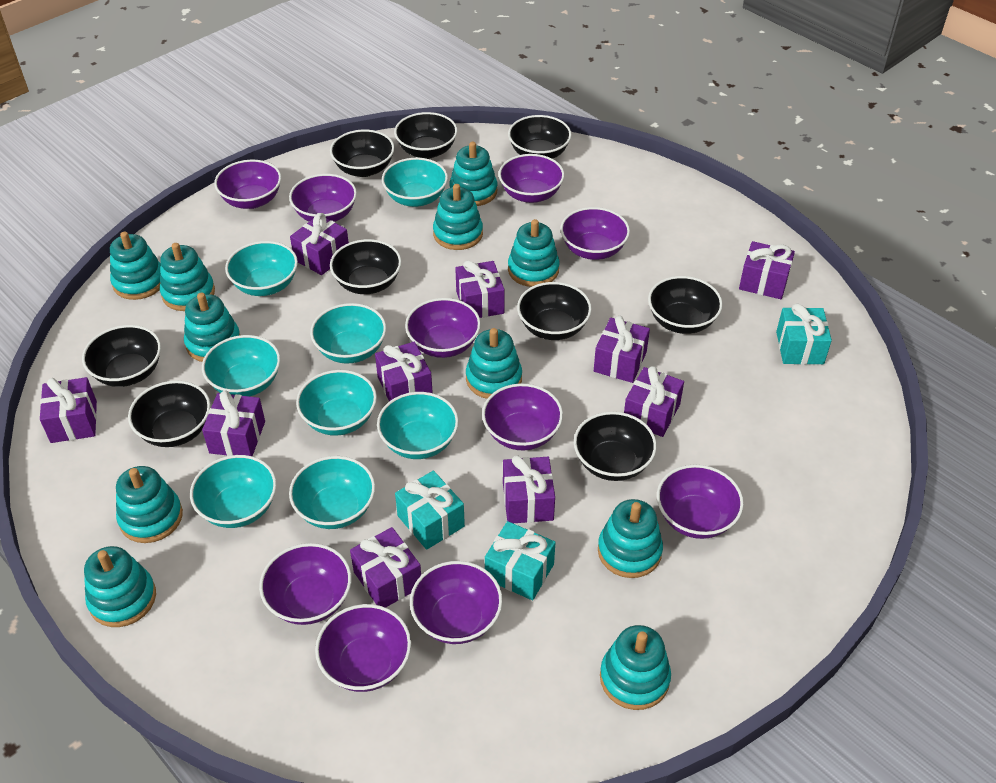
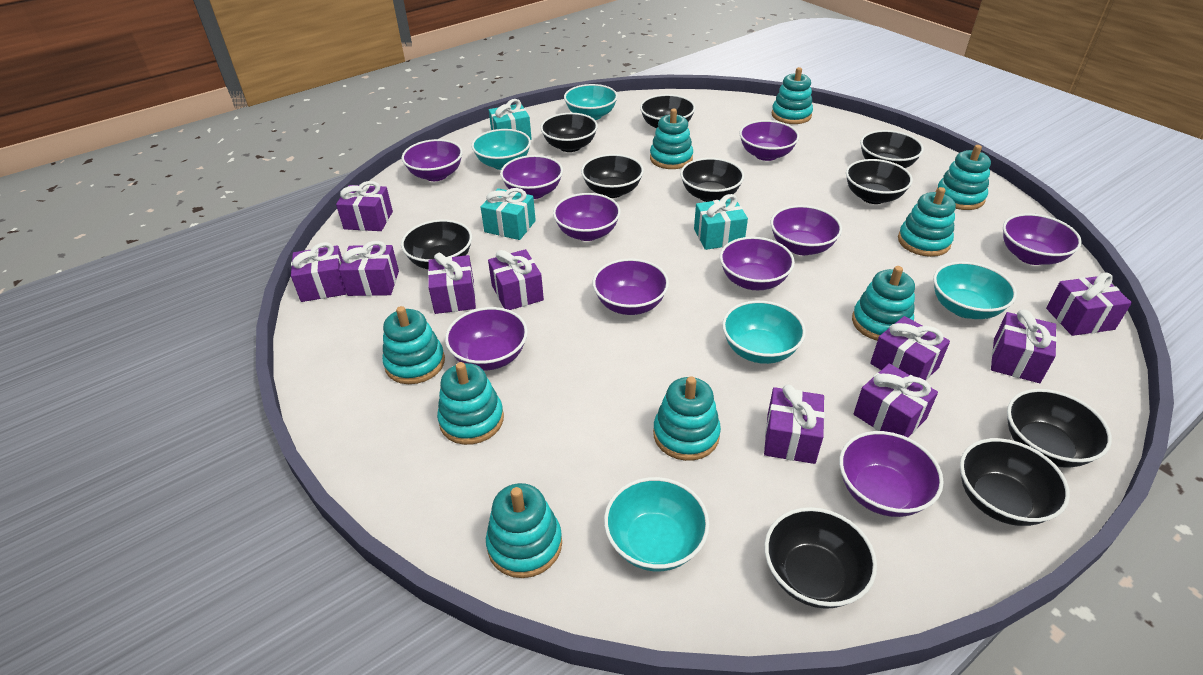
black bowl: [82,325,161,387] [128,381,210,447] [330,130,395,177] [330,239,402,294] [394,112,457,159] [508,115,572,159] [517,282,592,340] [574,412,657,481] [648,276,723,334] = 9 -> [401,219,472,270] [540,113,598,152] [581,154,644,198] [640,94,696,129] [680,158,744,202] [764,507,877,609] [846,159,913,204] [860,130,924,168] [960,438,1070,526] [1007,389,1112,468] = 10
turquoise bowl: [190,455,277,528] [202,335,280,397] [225,241,298,296] [289,456,375,529] [296,370,377,436] [310,303,386,364] [377,392,459,459] [382,158,448,207] = 8 -> [471,129,531,170] [564,84,618,120] [604,477,709,571] [722,300,806,364] [933,262,1017,319] = 5
turquoise stacking toy: [84,546,156,627] [110,232,161,300] [116,466,183,543] [160,243,215,311] [184,293,240,362] [433,184,483,250] [449,142,498,206] [466,328,522,399] [508,219,560,287] [598,499,663,578] [600,625,671,710] = 11 -> [382,306,445,384] [437,362,504,445] [486,483,562,578] [650,109,693,169] [653,376,721,461] [772,67,813,124] [852,266,915,341] [898,187,956,257] [936,145,991,210] = 9

